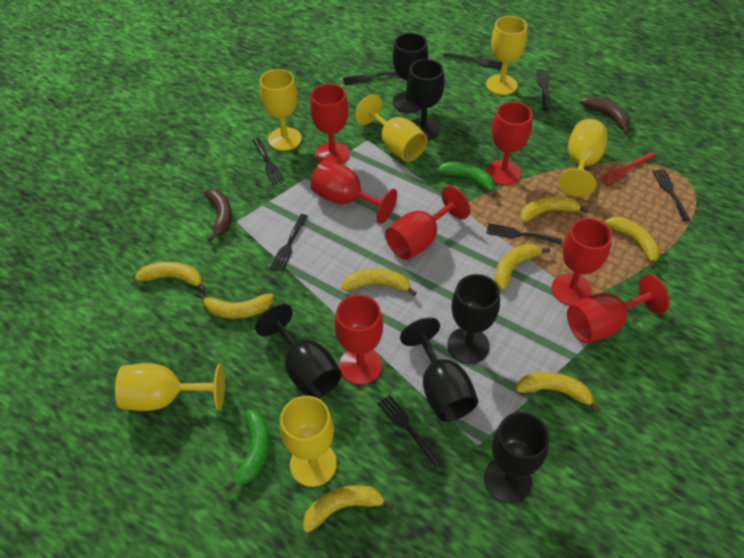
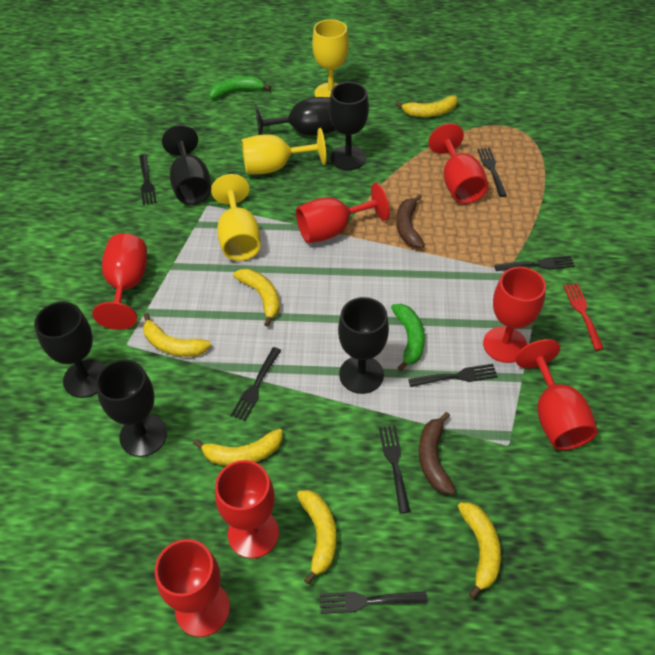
black fork: [253,138,284,185] [270,214,308,272] [343,71,397,85] [377,395,444,467] [443,53,503,69] [486,223,562,245] [537,70,550,110] [652,169,690,221] = 8 -> [139,154,156,205] [231,347,281,421] [320,591,427,614] [379,425,410,514] [408,364,498,387] [477,147,507,197] [494,256,575,271] = 7
yellow banana: [135,262,206,292] [198,293,274,319] [303,485,394,533] [341,269,416,296] [495,244,550,290] [516,372,600,413] [520,196,589,222] [605,217,660,269] = 8 -> [143,313,211,357] [193,429,283,466] [233,269,280,326] [297,490,336,584] [395,95,458,117] [458,502,501,599] = 6
yellow goblet: [115,363,225,411] [260,69,302,151] [280,396,337,487] [355,95,427,162] [486,16,527,95] [558,119,607,197] = 6 -> [211,174,260,261] [242,128,326,174] [312,19,349,97] = 3

